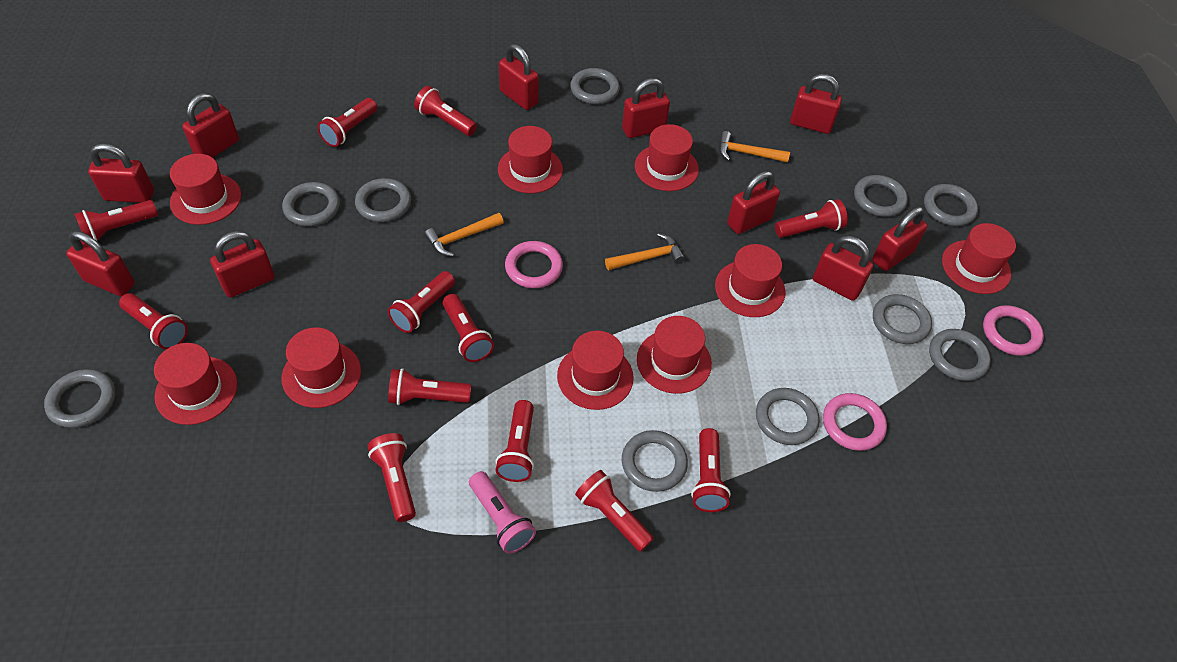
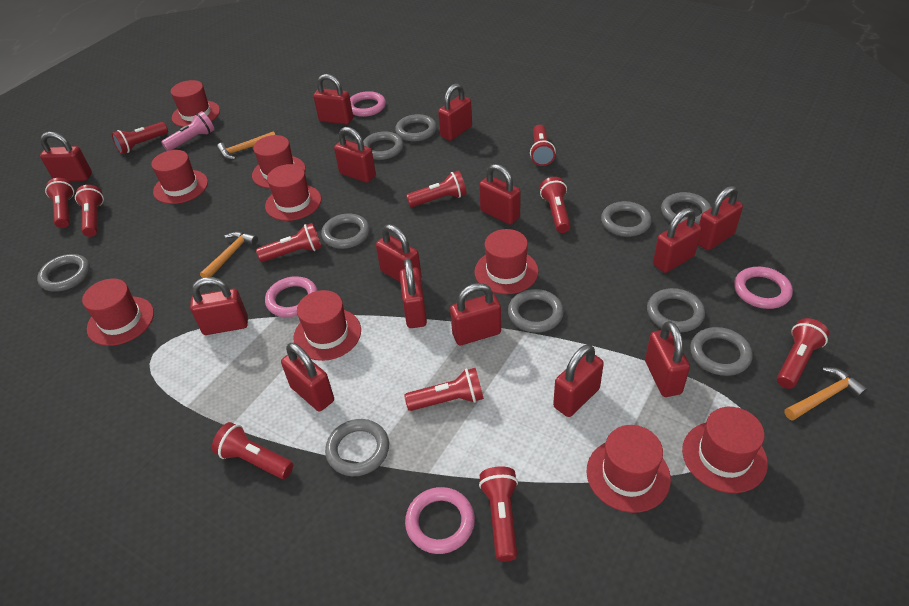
pink ring: [505,241,563,288] [823,393,887,451] [983,305,1044,356] = 3 -> [265,276,318,317] [350,91,386,117] [405,487,475,554] [734,267,793,309] = 4
red flashlight: [74,200,158,241] [119,293,188,350] [317,98,377,147] [368,433,416,522] [388,271,455,333] [388,368,471,405] [414,86,477,136] [443,294,494,362] [495,400,534,482] [575,470,654,552] [691,428,731,512] [775,199,848,238] = 12 -> [45,178,74,228] [75,185,104,237] [112,122,168,154] [212,422,293,479] [256,223,322,262] [404,368,484,411] [406,171,467,207] [479,466,518,562] [530,124,556,166] [540,177,571,233] [777,318,829,389] = 11
red padlock: [66,231,135,296] [88,143,154,203] [182,93,239,158] [210,231,275,298] [499,44,539,110] [622,78,670,138] [727,171,780,234] [790,74,842,134] [813,236,873,301] [872,207,927,271] = 10 -> [40,132,92,181] [190,277,248,335] [281,343,334,412] [313,74,353,125] [334,127,376,183] [376,224,422,282] [399,258,427,328] [438,83,472,141] [450,283,501,345] [479,164,521,225] [553,344,604,417] [645,321,690,397] [653,208,701,273] [698,186,743,250] = 14

